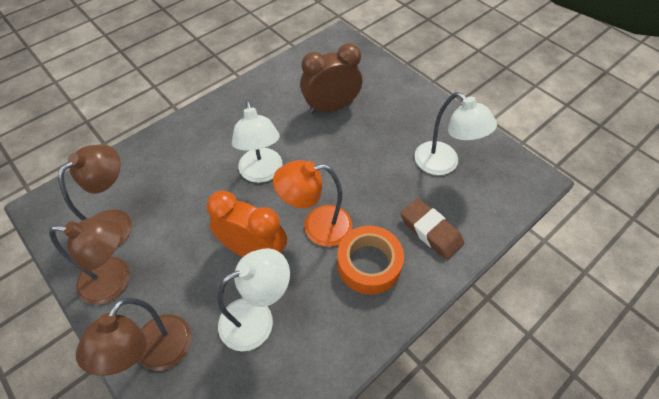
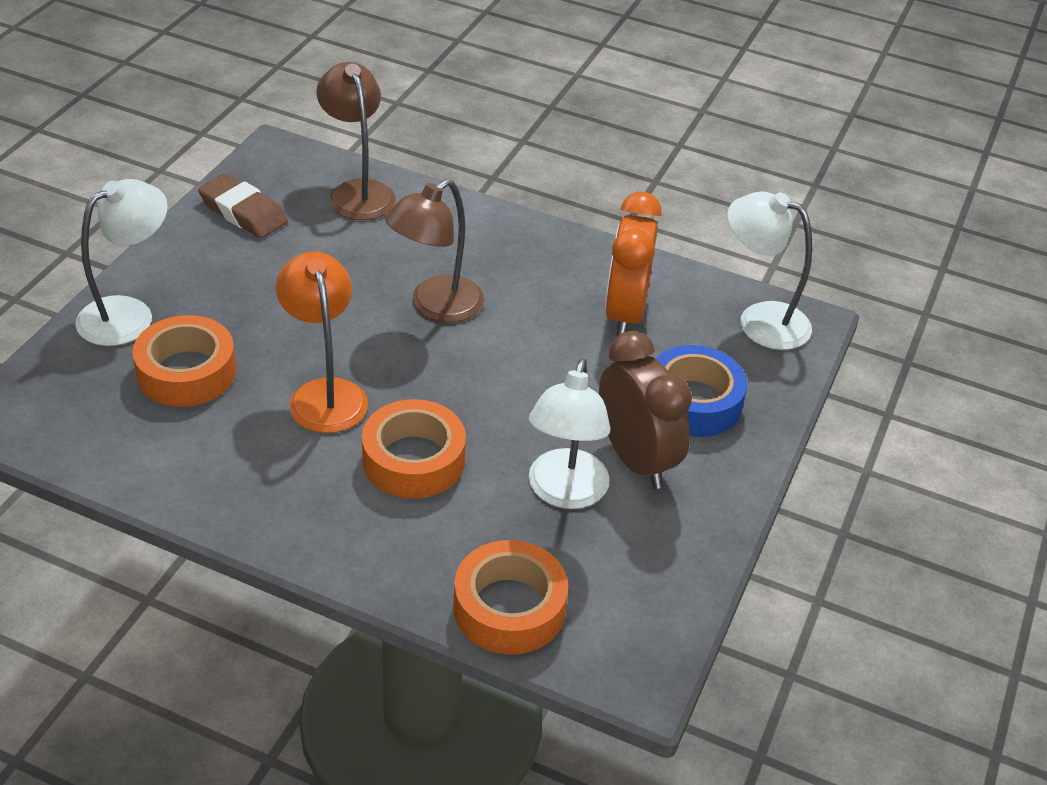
blue tape: none = 0 -> [656,345,747,437] = 1
brown lamp: [49,217,130,305] [58,145,132,246] [76,298,191,376] = 3 -> [316,62,396,220] [385,179,484,323] = 2
orange tape: [337,226,404,295] = 1 -> [132,315,236,407] [362,399,466,499] [453,540,568,655] = 3

